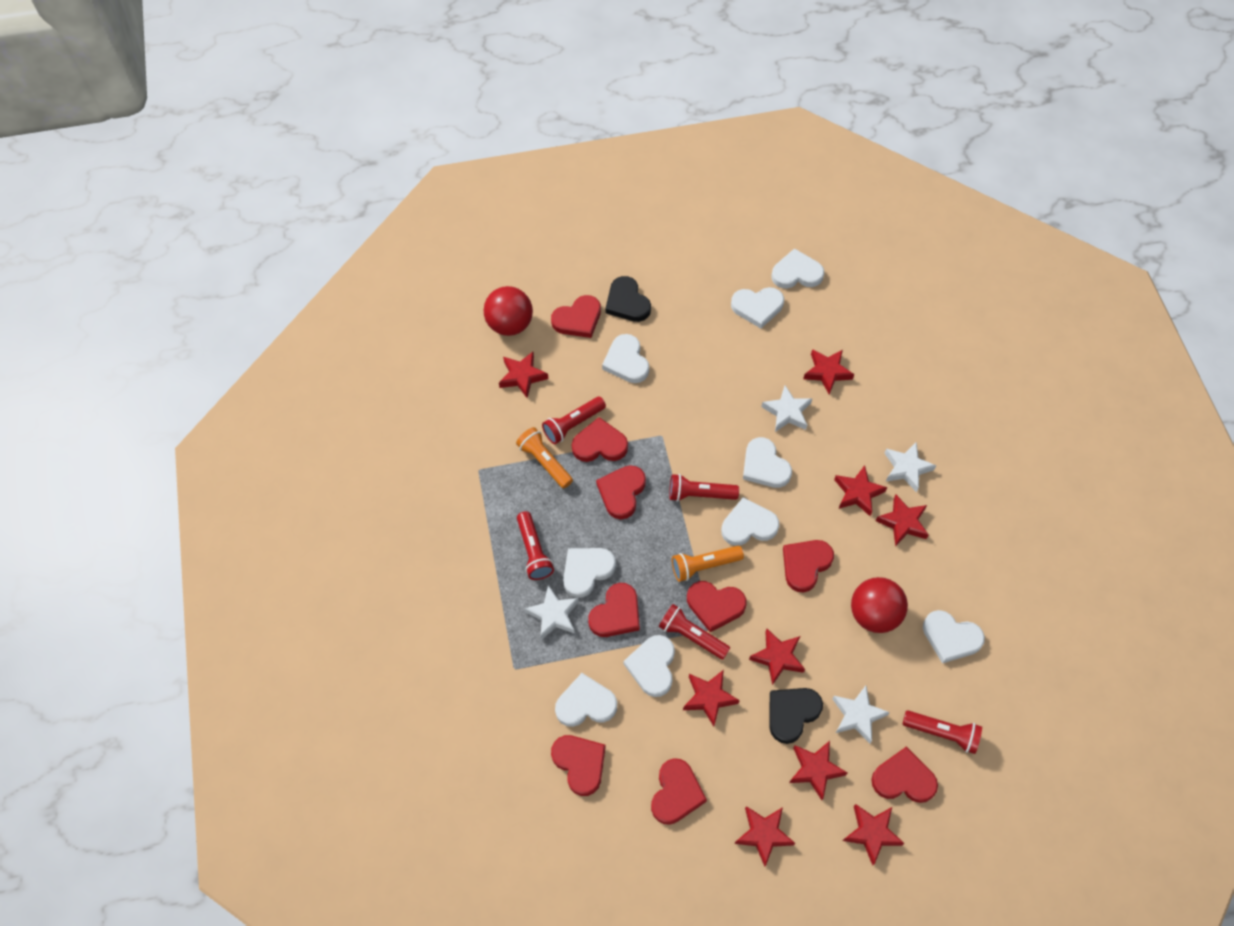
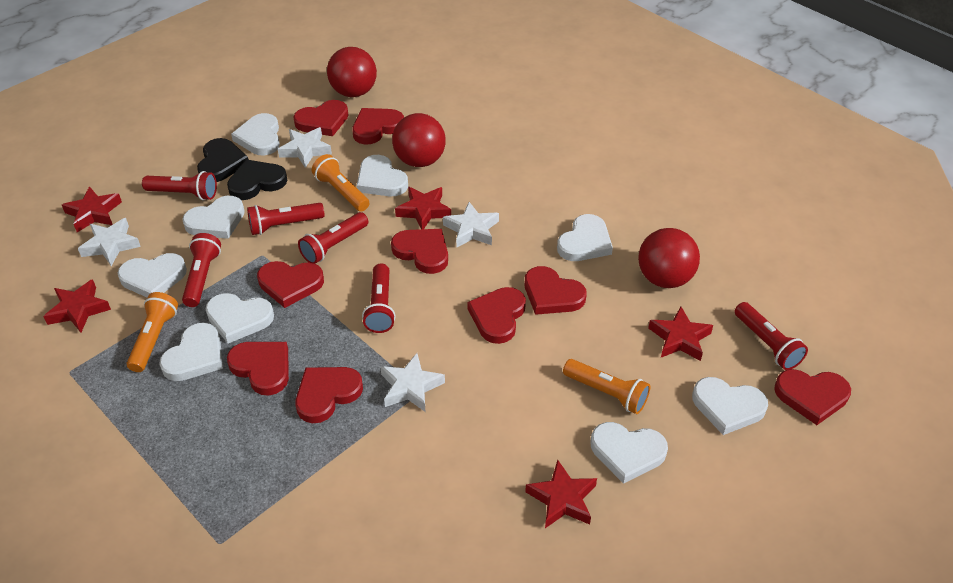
orange flashlight: [516,427,573,488] [672,546,744,582] = 2 -> [127,292,178,372] [312,154,369,212] [563,359,650,414] = 3
red ball: [484,286,533,336] [851,577,908,633] = 2 -> [327,47,377,97] [392,113,446,167] [638,228,700,288] = 3
red flashlight: [517,511,554,580] [542,397,606,444] [659,604,730,660] [669,474,739,502] [903,711,982,754] = 5 -> [142,171,217,201] [182,233,221,307] [247,203,324,235] [298,212,368,264] [362,264,396,333] [735,302,808,370] = 6
red star: [499,352,548,398] [683,670,740,727] [735,806,795,867] [749,629,805,685] [789,741,847,800] [803,349,854,394] [834,465,887,516] [843,804,905,866] [876,495,929,546] = 9 -> [43,279,111,333] [62,186,122,232] [395,187,451,229] [525,460,597,528] [648,307,713,361] = 5

